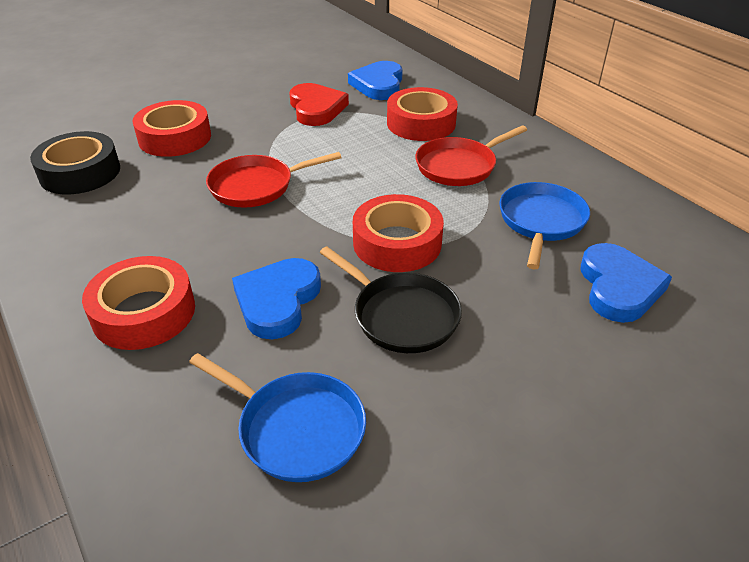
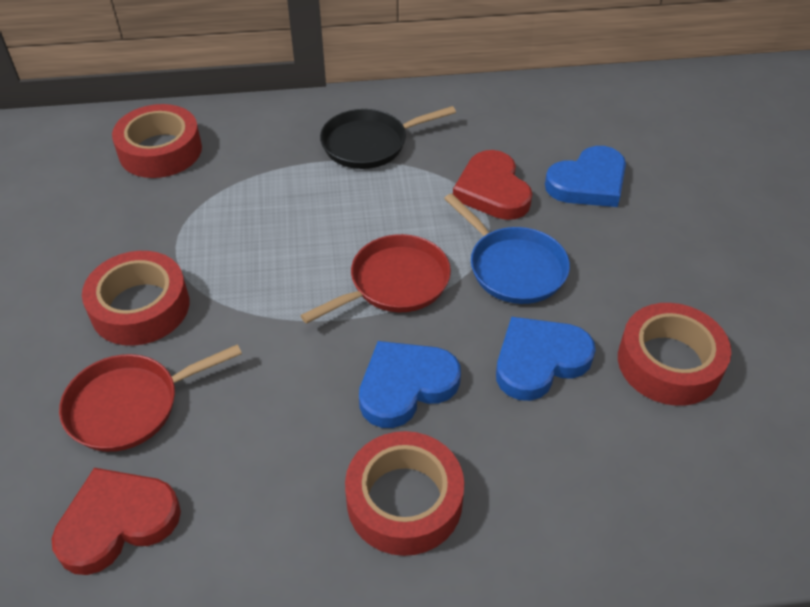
black tape: [30,131,120,194] = 1 -> none = 0
blue pan: [189,353,366,482] [499,182,590,269] = 2 -> [444,193,570,304] = 1
red heart: [290,83,349,126] = 1 -> [51,468,181,575] [453,150,532,220] = 2

